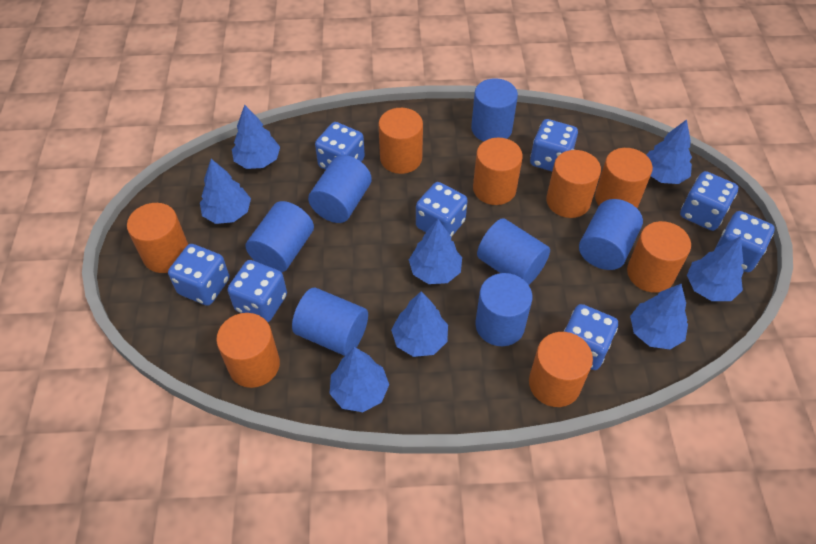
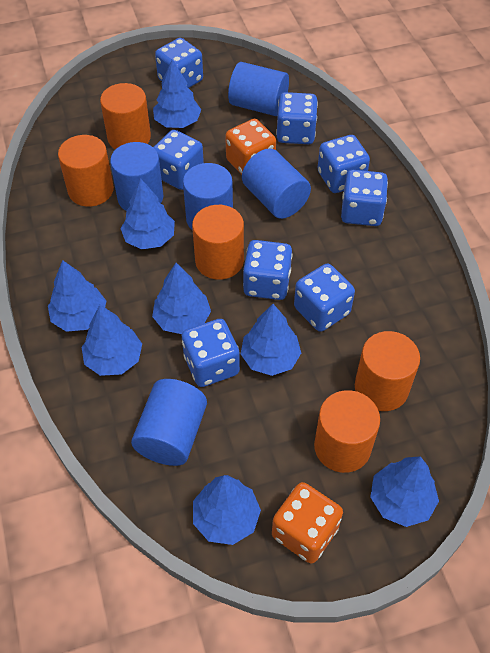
blue cylinder: [246,201,314,272] [292,288,368,356] [308,155,372,223] [471,78,518,142] [475,273,532,346] [477,218,550,285] [579,199,643,270] = 7 -> [110,142,163,211] [131,379,207,466] [183,163,233,231] [228,62,289,116] [242,149,311,219] = 5
orange cylinder: [127,203,188,273] [216,313,280,388] [378,108,423,174] [473,138,523,205] [529,332,593,407] [546,150,601,218] [595,148,653,208] [627,221,691,293] = 8 -> [58,135,114,207] [100,83,151,150] [192,205,244,280] [314,390,380,473] [355,331,420,411] = 5
orange dice: none = 0 -> [225,119,276,175] [272,482,343,564] = 2

